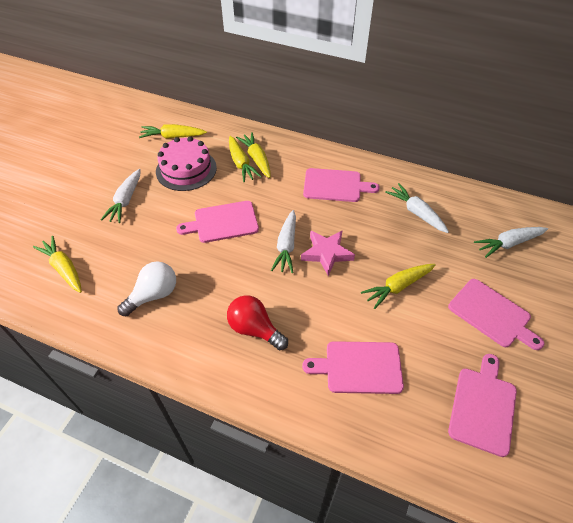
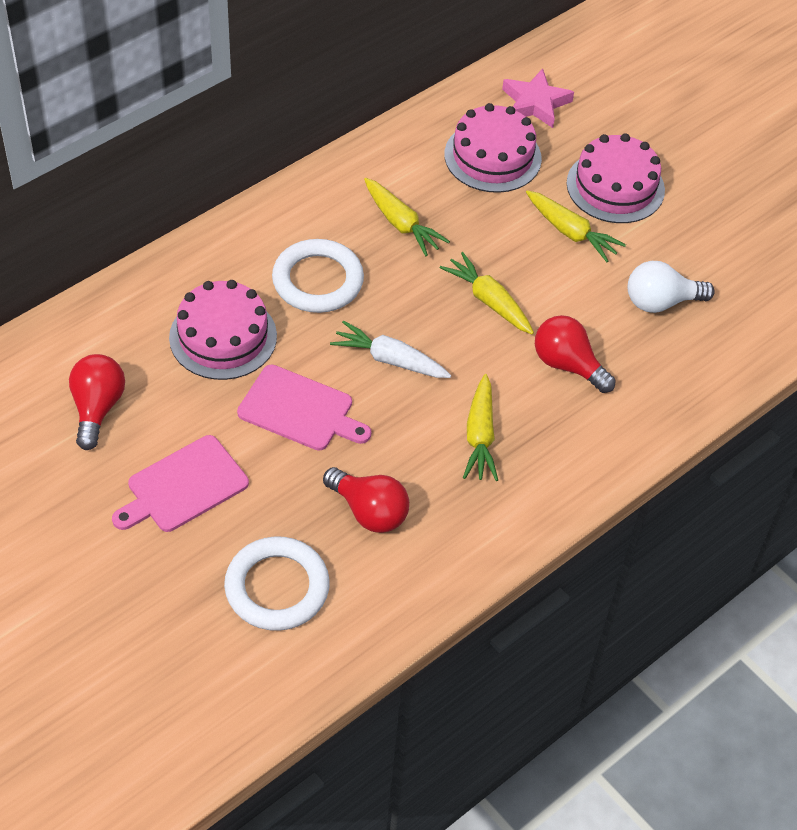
pink cake: [156,136,217,191] = 1 -> [169,280,277,380] [444,103,542,193] [566,133,665,223] = 3
pink cutting board: [176,201,259,243] [302,341,404,394] [303,168,380,202] [448,279,545,350] [448,354,517,457] = 5 -> [112,435,249,532] [237,365,371,451] = 2
red light bulb: [227,295,288,350] = 1 -> [69,354,125,450] [323,467,409,533] [535,315,616,393] = 3
white carrot: [101,169,141,223] [271,210,296,273] [385,183,449,233] [474,227,548,258] = 4 -> [330,321,451,378] = 1
white ring: none = 0 -> [224,536,330,631] [272,239,364,313] = 2
yellow carrot: [33,236,82,293] [139,124,207,139] [229,136,262,182] [236,132,271,178] [361,264,436,309] = 5 -> [364,178,450,256] [440,252,534,335] [463,374,498,481] [526,190,626,262] = 4

